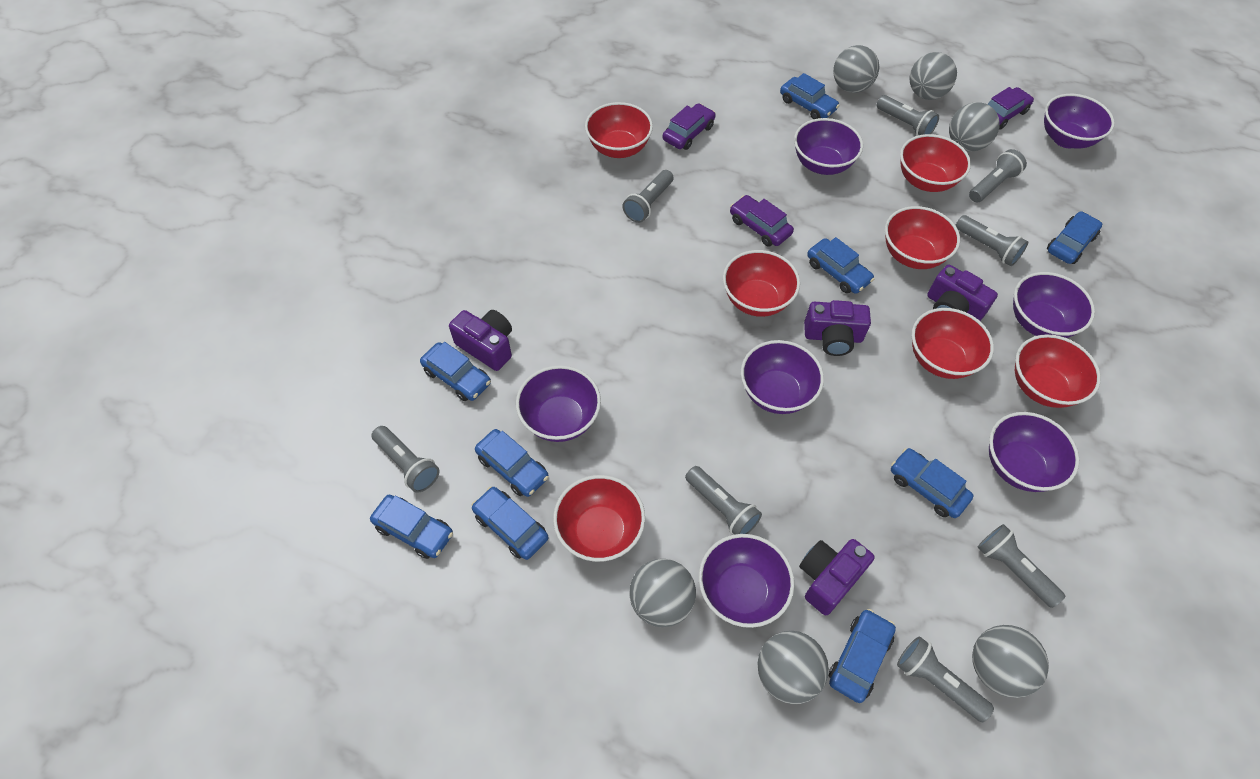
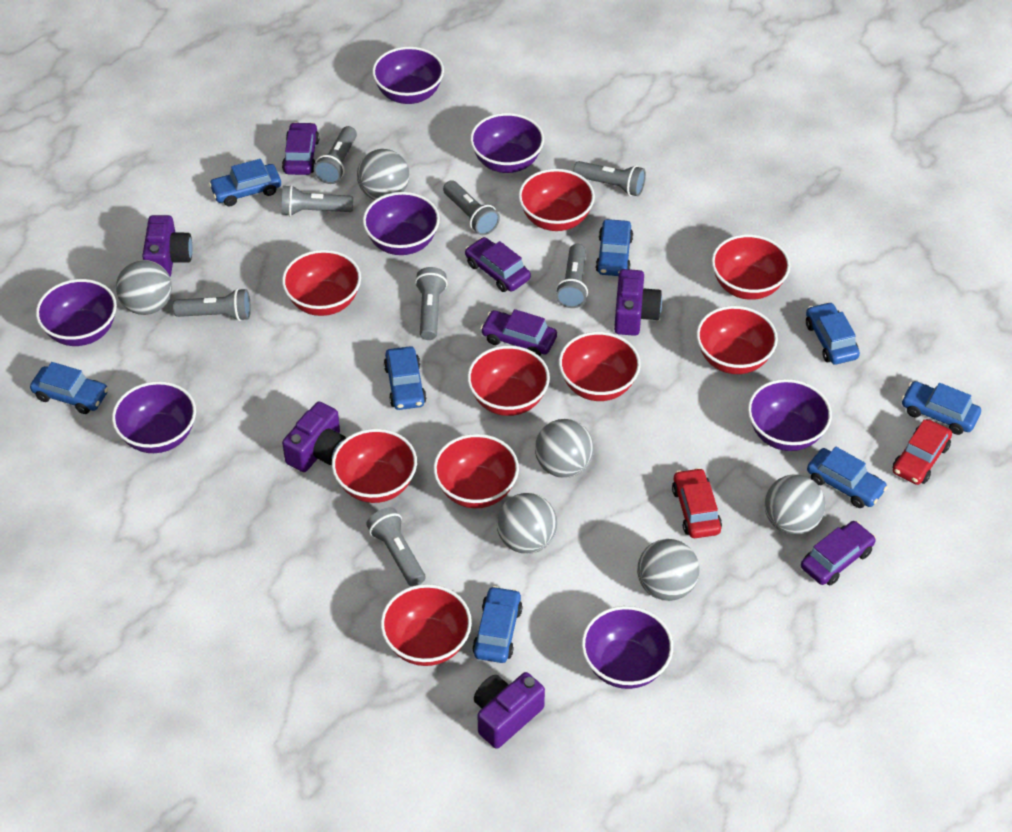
blue car: [370,494,453,559] [420,342,491,401] [471,487,549,560] [475,429,549,497] [780,73,840,119] [807,237,874,294] [829,609,896,703] [891,448,974,518] [1047,211,1102,264] = 9 -> [30,362,108,414] [209,159,281,206] [384,346,427,410] [472,586,523,663] [596,219,633,276] [806,302,860,365] [807,447,888,508] [901,381,981,435] = 8
purple car: [663,103,715,150] [730,195,794,247] [987,87,1034,130] = 3 -> [282,122,319,175] [465,237,531,292] [481,309,557,356] [801,521,876,585] = 4
red bowl: [553,475,645,562] [585,102,653,158] [723,250,800,317] [885,206,960,269] [900,134,971,192] [912,308,994,379] [1015,334,1101,408] = 7 -> [282,250,361,316] [332,429,417,503] [381,584,472,666] [433,434,519,508] [467,346,550,416] [518,169,595,231] [559,332,641,401] [696,306,778,374] [711,234,790,300] = 9
red car: none = 0 -> [672,468,722,538] [893,419,952,485] = 2

